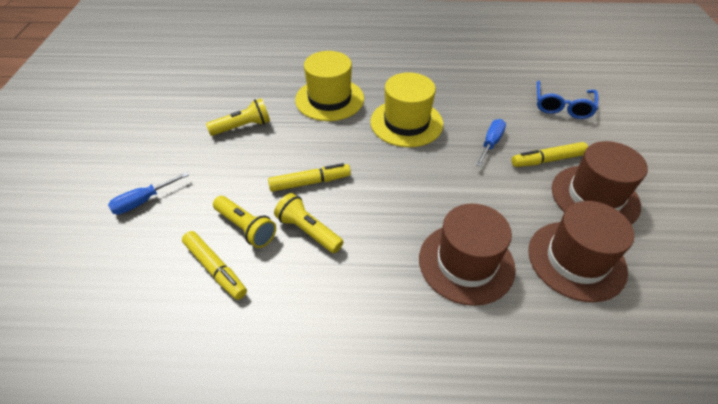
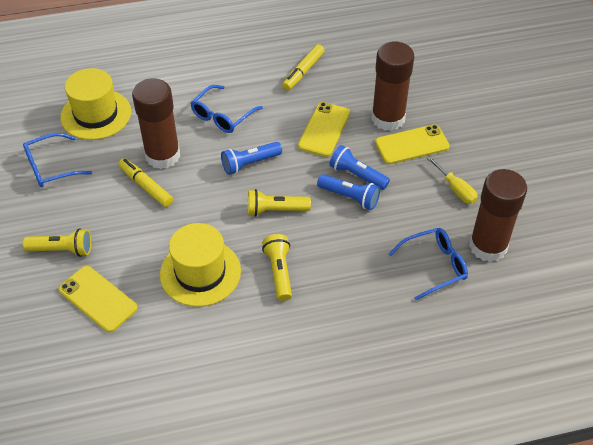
blue flashlight: none = 0 -> [221,142,282,175] [317,174,380,210] [329,145,390,190] = 3
blue glasses: [537,81,598,119] = 1 -> [23,133,92,187] [191,85,263,133] [389,228,468,300] = 3
blue screwdriver: [108,172,189,214] [476,119,506,167] = 2 -> none = 0
brown glue stick: none = 0 -> [132,78,180,169] [372,42,414,131] [469,169,527,262] = 3
brown hat: [419,203,516,306] [528,201,634,302] [552,141,648,224] = 3 -> none = 0
yellow marker: [182,231,247,300] [268,163,351,192] [512,142,588,167] = 3 -> [118,158,173,207] [282,44,325,91] = 2
yellow phone: none = 0 -> [59,266,138,332] [298,102,350,157] [375,125,450,164] = 3
yellow screwdriver: none = 0 -> [427,156,478,204] = 1

